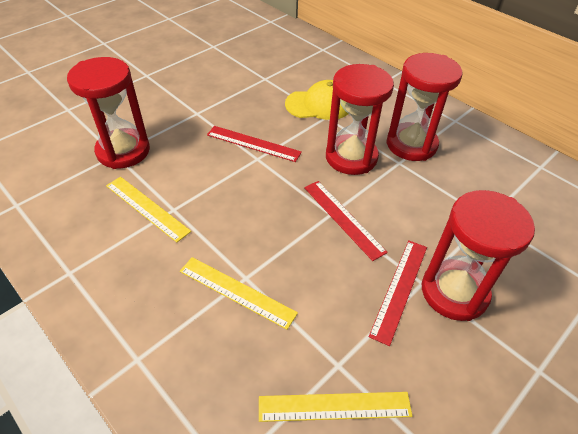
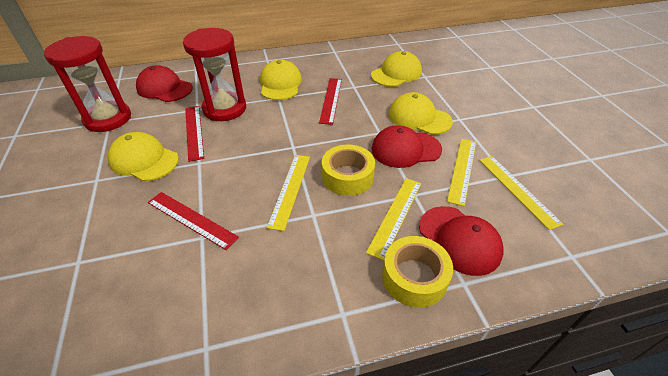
red cap: none = 0 -> [136,65,193,102] [371,125,442,168] [419,206,504,276] = 3
red hourglass: [67,57,150,169] [326,64,394,175] [387,53,462,161] [421,190,535,321] = 4 -> [44,36,131,132] [183,28,246,121] = 2
yellow cap: [285,80,348,120] = 1 -> [108,132,179,182] [260,59,302,100] [371,51,422,87] [389,92,453,135] = 4
yellow ruler: [106,177,191,242] [180,257,298,330] [259,392,412,422] = 3 -> [267,155,310,231] [366,178,421,260] [447,139,476,206] [479,156,564,230] = 4
yellow tape: none = 0 -> [322,145,375,196] [382,236,453,308] = 2

